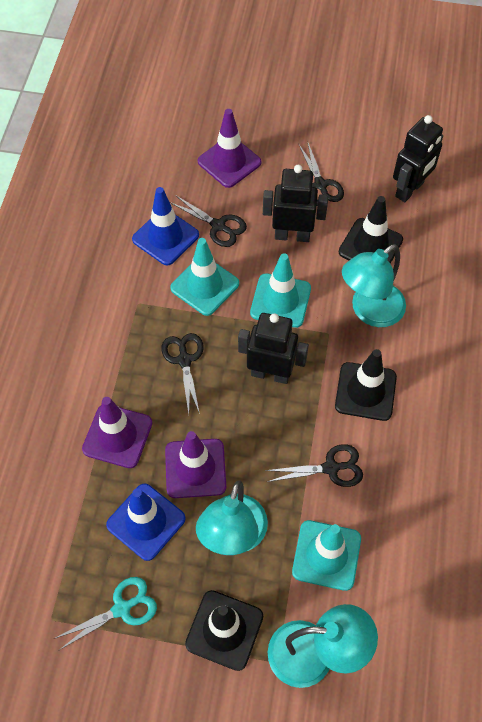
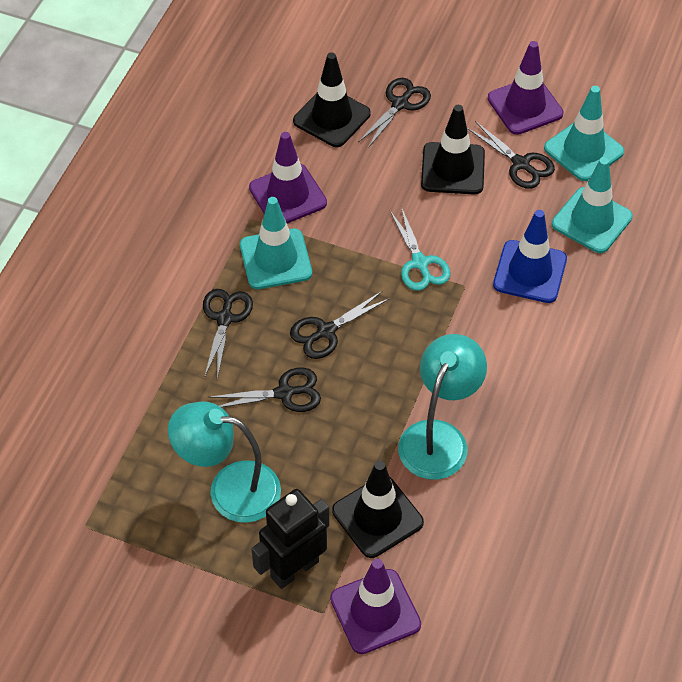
black robot: [238,313,309,384] [263,165,328,242] [393,115,443,202] = 3 -> [252,489,329,589] = 1
black scissors: [161,333,204,414] [170,195,247,247] [265,444,363,487] [299,141,344,206] = 4 -> [203,289,253,379] [208,367,321,412] [290,291,390,359] [359,78,431,148] [467,121,555,189] = 5
blue traffic cone: [106,484,185,561] [132,187,199,265] = 2 -> [493,210,567,303] = 1
turquoise lamp: [196,481,268,555] [268,604,378,688] [342,244,406,327] = 3 -> [168,401,281,523] [398,334,487,480] = 2

